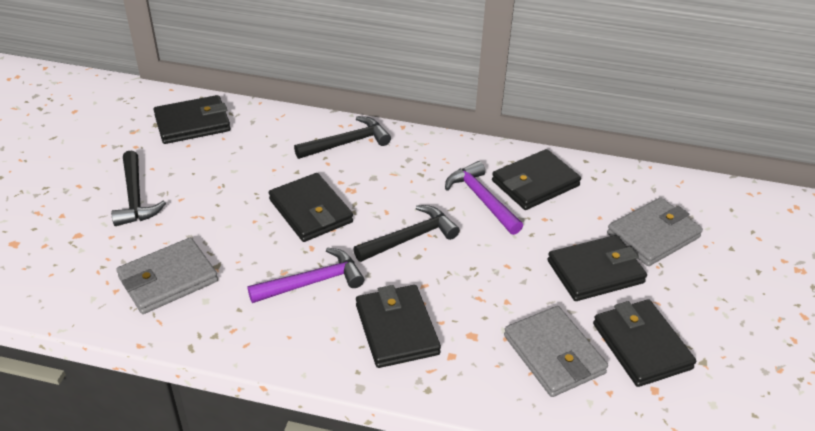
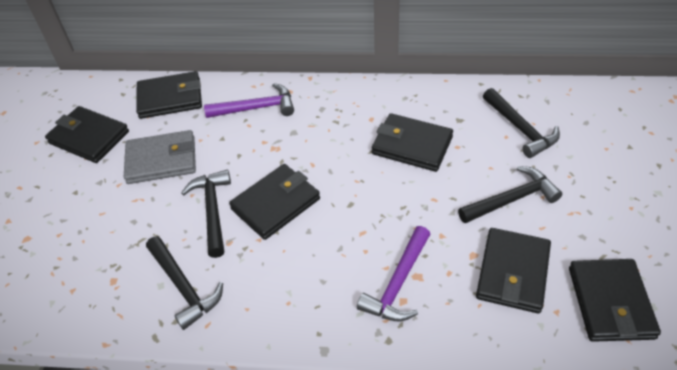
black hammer: [111,150,166,226] [294,116,391,159] [353,205,460,262] = 3 -> [146,236,223,330] [181,170,231,258] [458,166,562,223] [483,88,560,158] = 4
grey wallet: [116,238,218,314] [504,306,608,397] [607,198,703,266] = 3 -> [124,130,196,184] = 1

